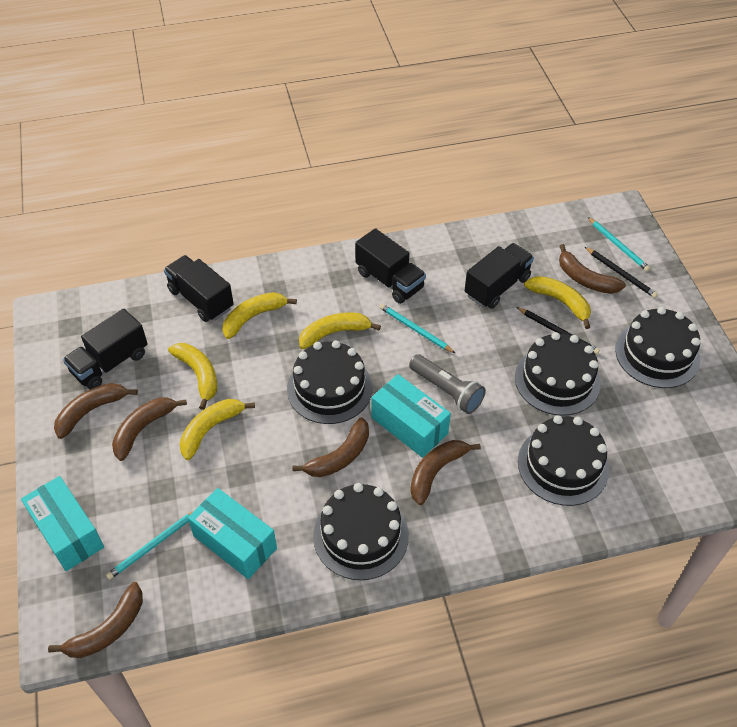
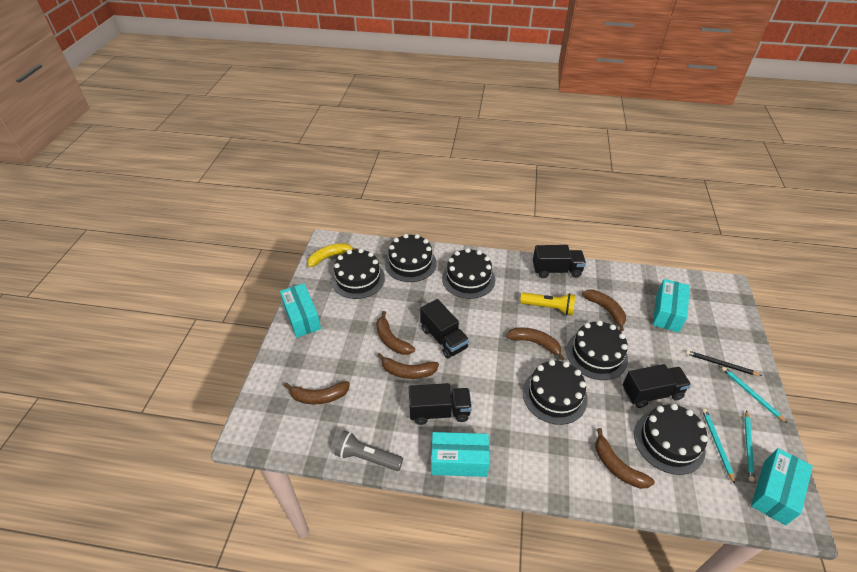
black cake: [287,340,372,424] [313,483,409,580] [515,332,601,416] [518,415,609,506] [615,307,700,388] = 5 -> [331,249,385,299] [385,234,437,282] [442,248,495,299] [523,360,588,425] [566,320,628,380] [634,404,708,475] = 6
black pencil: [516,307,600,354] [585,247,658,298] = 2 -> [686,350,762,376] = 1
turquoise box: [21,476,104,571] [188,488,277,579] [371,374,451,458] = 3 -> [280,283,321,338] [431,432,490,477] [653,279,690,332] [751,448,813,525] = 4
yellow banana: [168,343,217,410] [180,399,255,460] [223,292,297,339] [299,312,381,349] [524,276,591,329] = 5 -> [307,243,359,267] = 1
yellow flashlight: none = 0 -> [520,292,575,315] = 1

